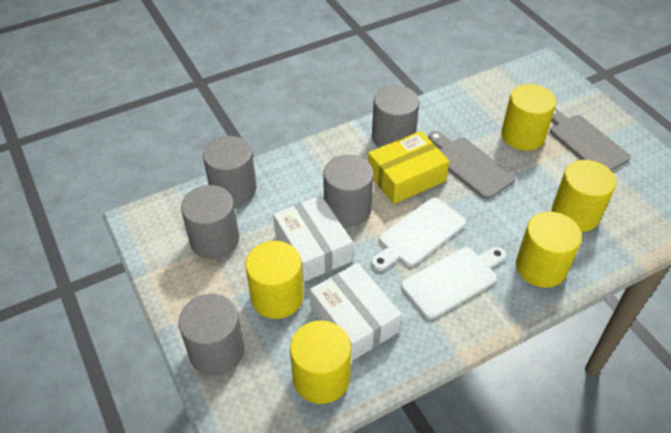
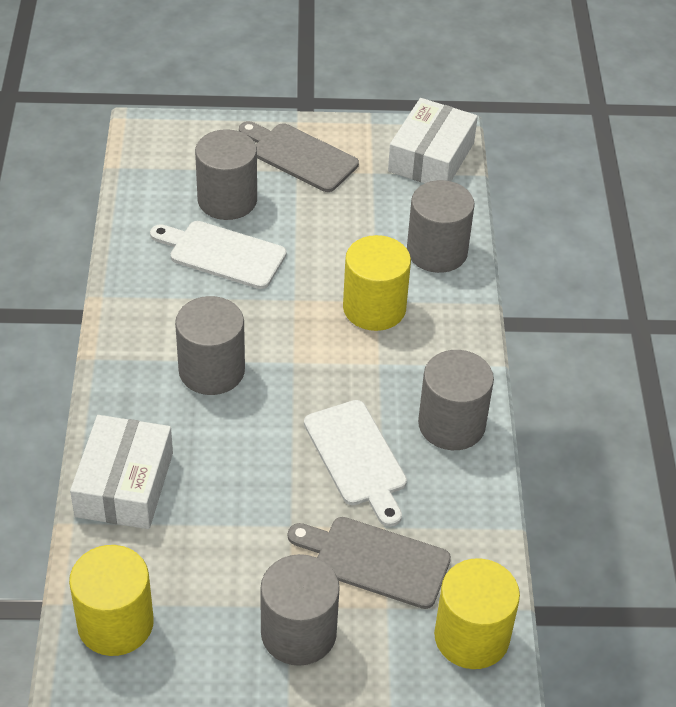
yellow box: [368,131,449,204] = 1 -> none = 0
yellow cylinder: [245,241,304,319] [290,320,351,404] [501,84,556,151] [516,212,582,288] [552,160,616,232] = 5 -> [69,545,154,656] [343,235,411,331] [434,558,520,669] = 3

